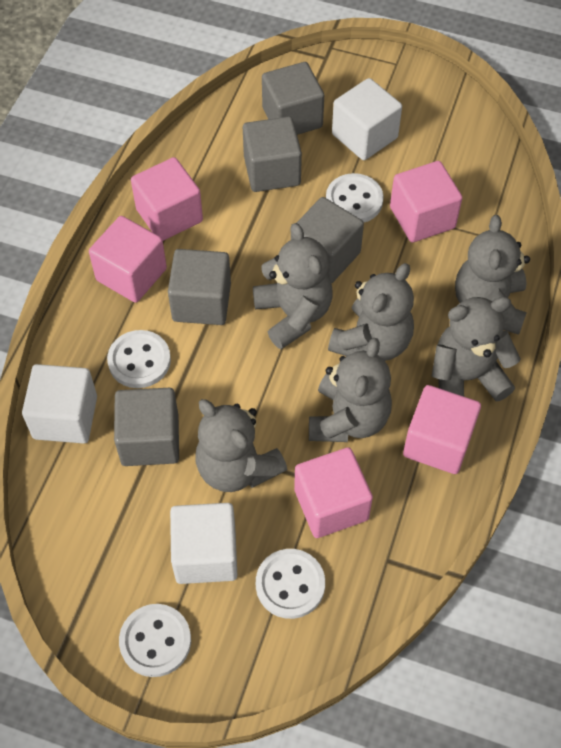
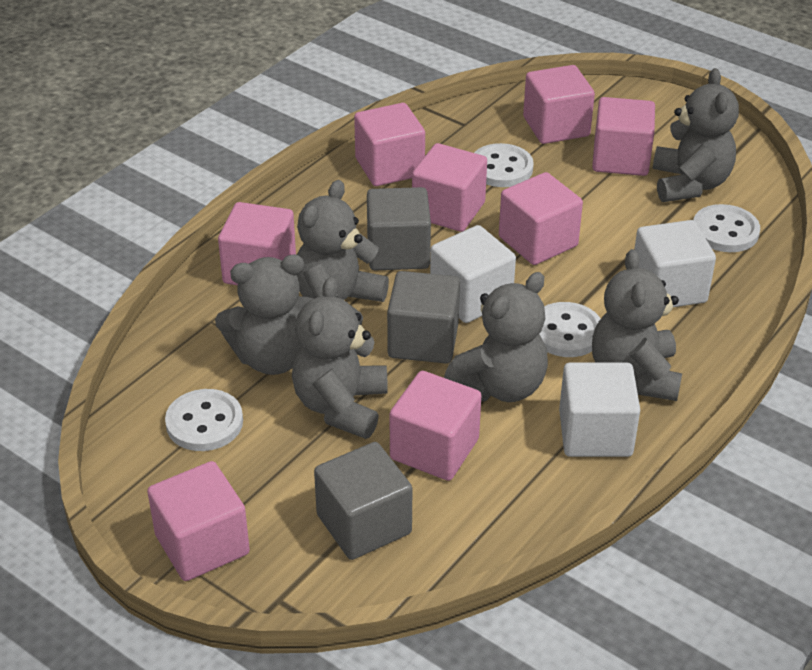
grey cube: [114,388,179,466] [168,249,231,325] [243,116,302,192] [262,62,324,135] [291,197,364,284] = 5 -> [314,442,412,560] [367,187,431,270] [387,271,460,364] = 3
pink cube: [89,216,167,303] [131,157,203,241] [294,447,373,538] [390,161,462,242] [403,385,481,474] = 5 -> [147,461,250,581] [218,202,296,285] [354,103,425,186] [390,371,481,481] [412,143,487,232] [499,172,583,265] [523,65,595,144] [592,97,655,176] = 8

